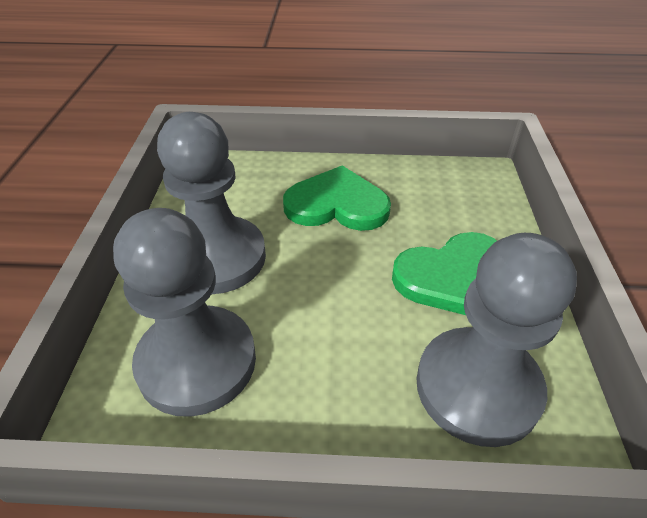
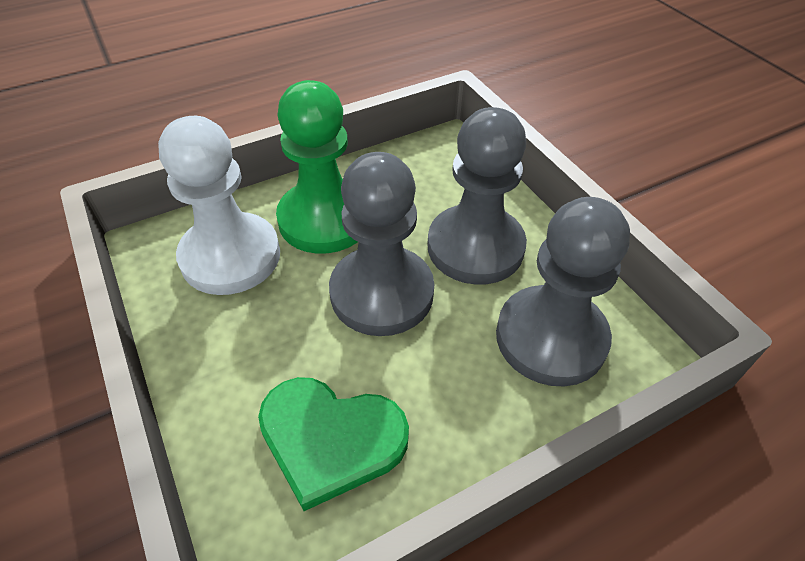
green heart: [283,165,391,231] [392,232,497,315] = 2 -> [258,377,409,511] = 1
green pawn: none = 0 -> [276,80,357,254] = 1
white pawn: none = 0 -> [158,116,280,295] = 1

